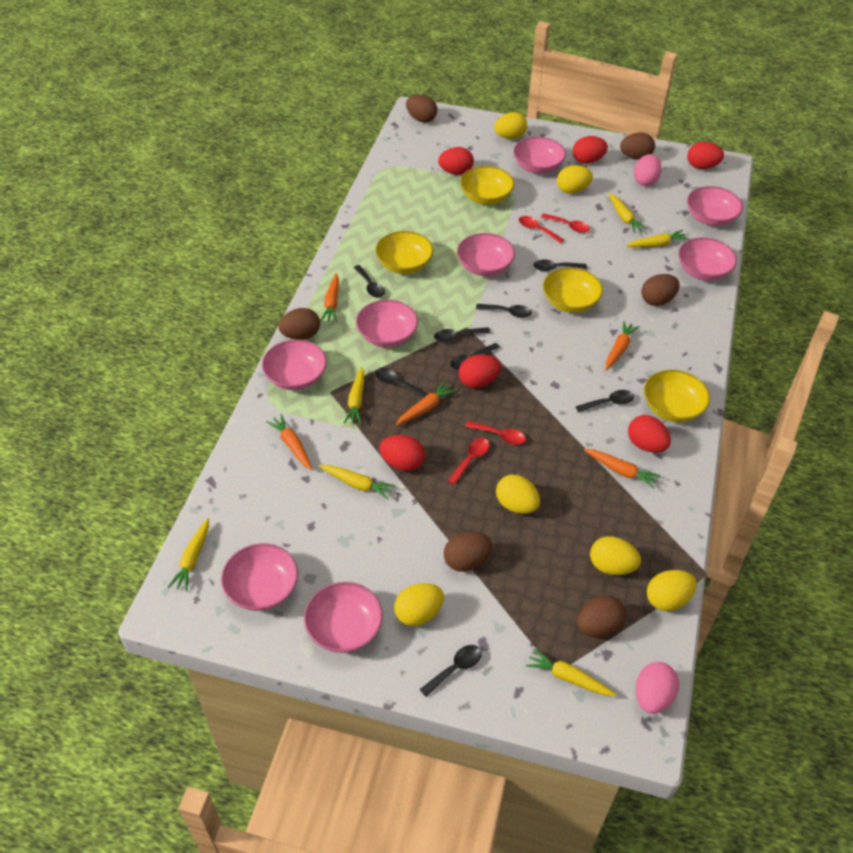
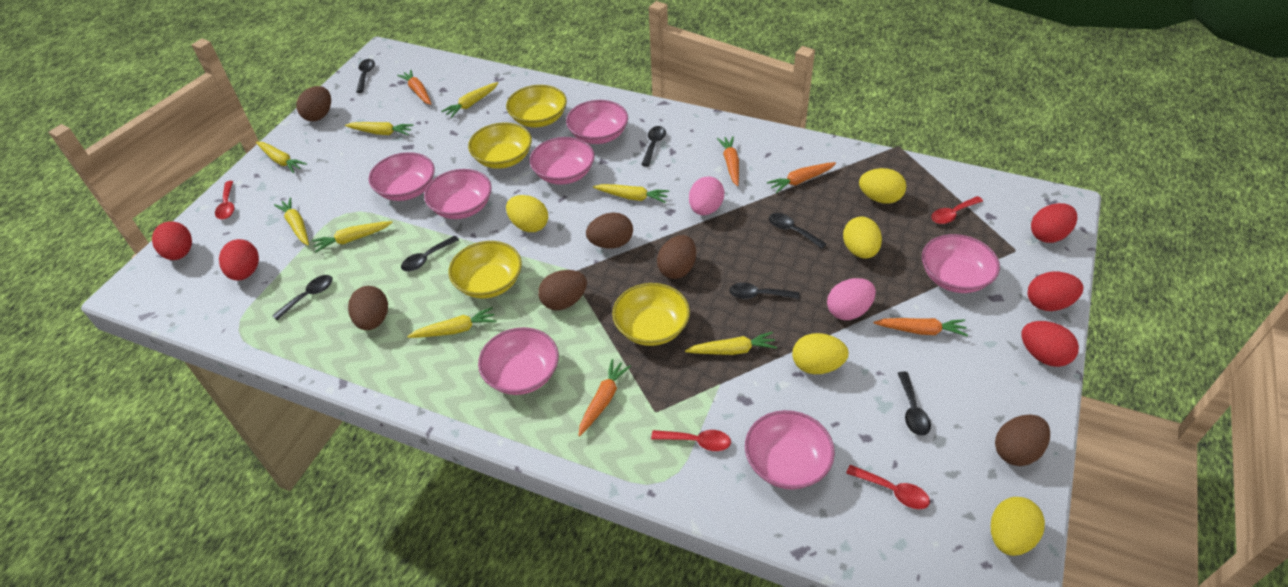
black spoon: [353,265,385,298] [375,368,428,398] [420,645,482,697] [434,327,490,342] [450,343,500,370] [476,304,532,318] [533,259,587,271] [576,390,634,412] = 8 -> [272,275,332,320] [356,59,375,93] [401,235,459,271] [641,126,666,166] [729,283,799,299] [769,213,826,249] [898,372,931,436] = 7
pink bowl: [221,543,298,611] [262,340,327,390] [304,582,383,653] [356,300,418,347] [457,233,515,276] [513,137,566,174] [678,237,737,281] [687,186,743,226] = 8 -> [369,152,435,201] [424,169,492,219] [478,327,559,395] [530,137,595,185] [566,100,628,144] [745,410,835,489] [922,234,1000,293] = 7
red egg: [379,435,425,471] [438,147,474,175] [459,354,501,388] [573,136,608,164] [628,415,671,453] [687,142,724,169] = 6 -> [152,221,192,260] [219,239,259,281] [1022,321,1079,367] [1028,272,1083,311] [1031,203,1077,243] = 5
yellow carrot: [168,518,209,592] [319,465,396,499] [344,367,364,425] [526,648,617,696] [608,193,647,233] [626,230,689,247] = 6 -> [256,142,307,173] [274,197,309,245] [312,221,393,253] [345,122,414,135] [407,307,496,338] [441,82,498,118] [593,184,669,203] [685,332,777,355] = 8
yellow egg: [394,583,444,626] [494,112,527,139] [496,475,540,514] [557,165,593,194] [590,536,641,575] [647,570,697,611] = 6 -> [506,195,548,232] [792,333,849,374] [843,217,882,259] [859,168,906,204] [991,497,1045,556] = 5

